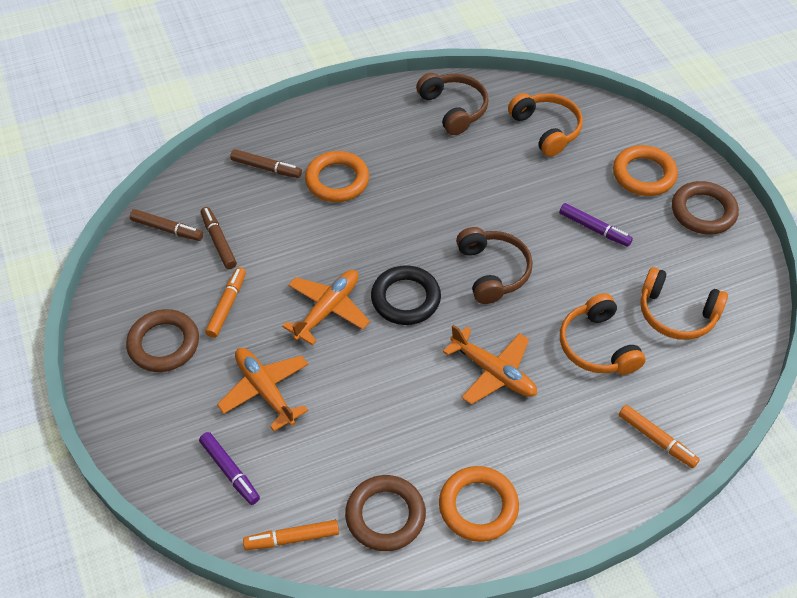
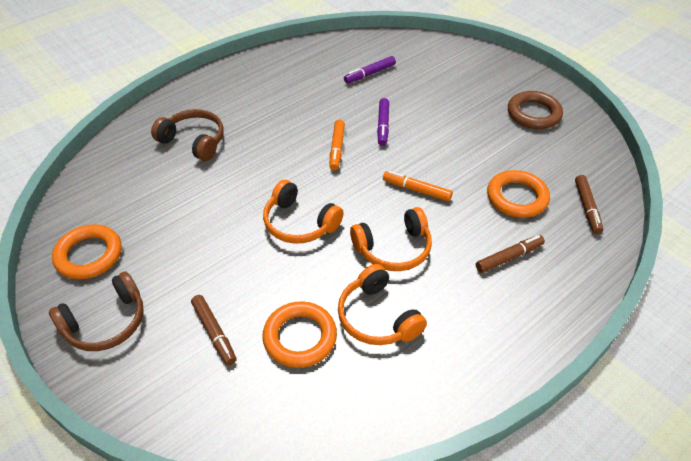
black ring: [371,265,441,325] = 1 -> none = 0
brown ring: [126,309,199,372] [345,475,426,551] [672,181,739,235] = 3 -> [508,91,563,129] = 1
orange marker: [205,267,246,338] [243,520,339,550] [619,405,700,468] = 3 -> [330,120,345,170] [383,171,453,202] = 2
orange plane: [217,348,308,431] [282,270,370,345] [443,325,537,405] = 3 -> none = 0

